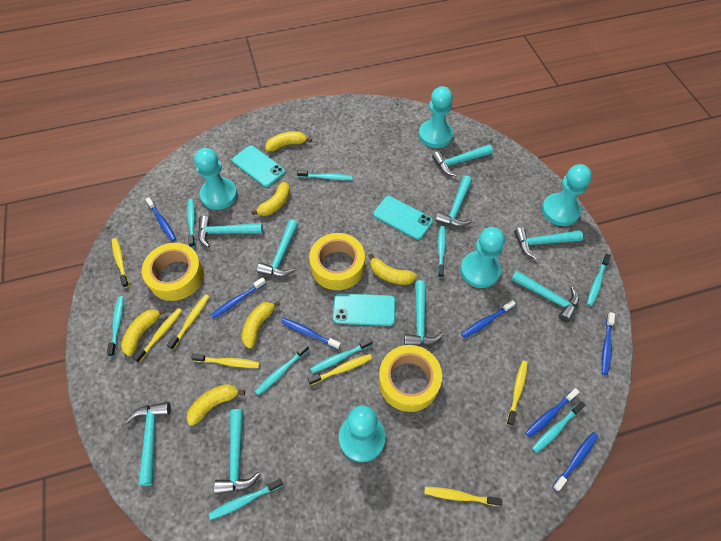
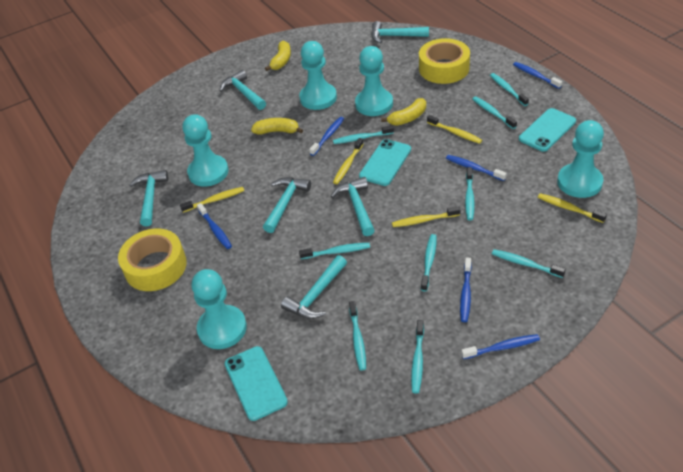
blue toothbrush: [145,197,176,241] [211,277,266,319] [281,318,341,350] [461,300,516,338] [525,388,579,437] [553,432,598,491] [602,312,615,375] = 7 -> [197,203,232,249] [309,117,344,156] [446,155,507,181] [460,257,472,322] [461,334,540,359] [513,62,562,89] = 6
turquoise hammer: [125,402,171,486] [198,215,263,248] [214,409,261,495] [257,219,298,277] [404,280,444,346] [432,144,493,176] [435,175,472,227] [511,270,579,322] [514,227,583,259] = 9 -> [129,170,168,227] [219,70,266,110] [263,177,311,233] [281,255,347,319] [331,177,375,236] [371,21,429,43] = 6
yellow banana: [121,309,166,356] [186,384,245,426] [242,301,280,349] [251,182,290,216] [265,131,312,152] [368,253,417,285] = 6 -> [251,118,303,135] [265,41,291,71] [381,98,426,126] = 3
yellow tape: [142,243,204,301] [309,233,365,290] [379,345,442,412] = 3 -> [118,229,187,291] [419,38,470,84] = 2
yellow toothbrush: [112,238,129,288] [133,308,182,363] [167,294,210,350] [191,354,260,368] [308,354,372,385] [424,487,502,506] [506,361,528,426] = 7 -> [180,187,244,213] [333,138,364,184] [392,206,460,227] [427,115,482,144] [538,193,607,223] = 5

